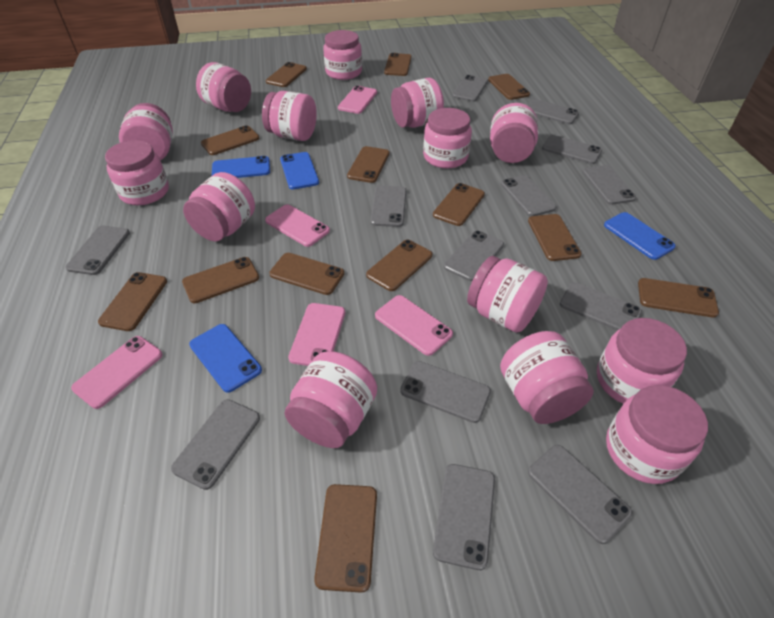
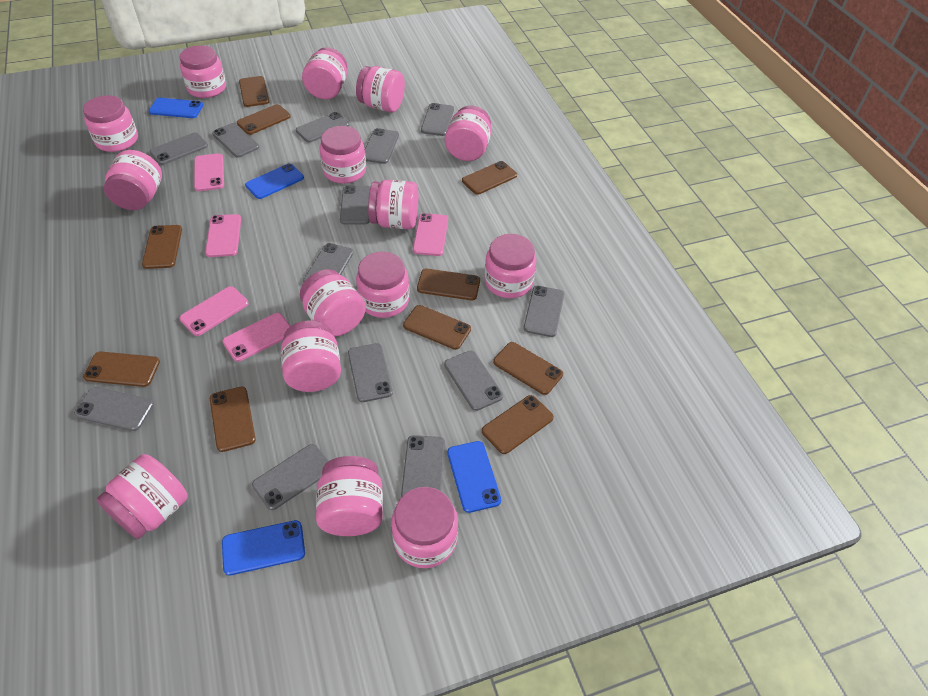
brown phone: [98,272,167,331] [182,257,259,303] [201,125,259,155] [266,62,307,87] [269,253,344,295] [314,484,377,593] [347,146,390,183] [366,240,432,291] [384,53,412,76] [433,183,485,226] [488,74,530,100] [528,214,582,261] [638,278,719,318] = 13 -> [83,351,160,387] [142,225,182,269] [210,387,256,452] [237,104,291,135] [239,76,269,107] [403,305,471,350] [417,269,480,300] [462,161,517,195] [482,395,554,454] [493,342,563,395] = 10
pink jar: [105,140,169,205] [119,103,173,160] [183,172,255,241] [196,62,251,112] [262,91,317,141] [285,351,377,448] [323,30,362,80] [391,78,444,128] [423,108,472,169] [467,256,548,333] [490,103,538,163] [500,331,594,424] [597,318,687,404] [606,385,708,484] = 14 -> [83,95,138,152] [96,454,187,539] [104,150,162,210] [180,45,226,98] [281,320,341,392] [300,269,366,337] [302,47,347,100] [316,456,383,536] [320,126,366,184] [356,66,405,113] [356,251,410,318] [368,180,418,229] [391,487,458,568] [445,105,491,161] [484,234,536,298] = 15

